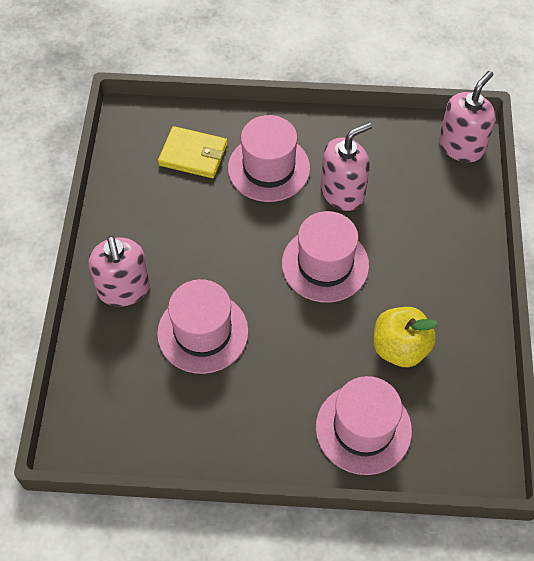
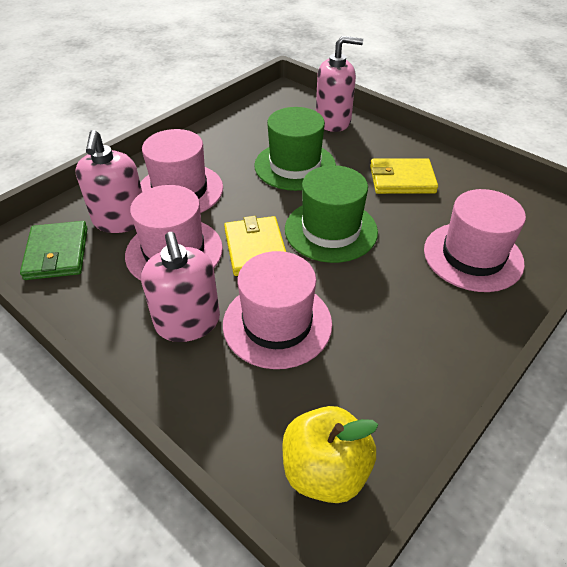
green hat: none = 0 -> [254,107,336,191] [285,165,378,263] = 2
green wallet: none = 0 -> [20,221,88,280] = 1
yellow wallet: [158,126,227,178] = 1 -> [224,216,286,276] [370,158,438,194] = 2

